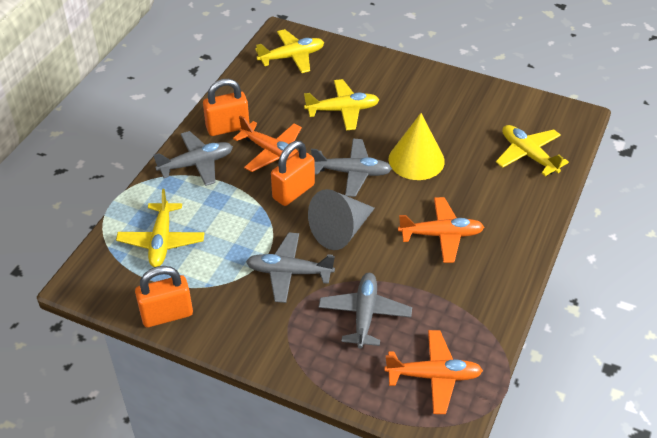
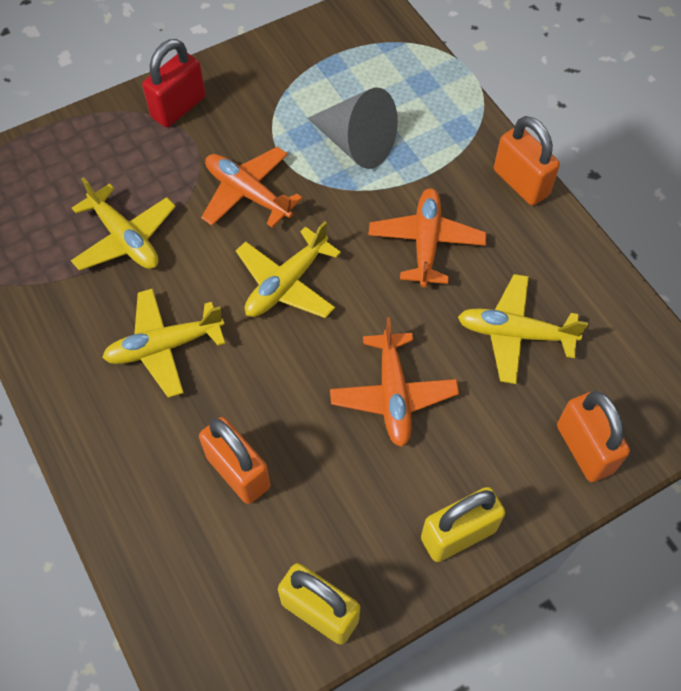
grey plane: [153,131,233,186] [246,232,335,303] [311,139,392,197] [319,273,412,349] = 4 -> none = 0
red padlock: none = 0 -> [142,39,206,127] = 1
yellow cone: [388,113,445,180] = 1 -> none = 0
yellow padlock: none = 0 -> [278,563,360,645] [421,487,505,562] = 2

